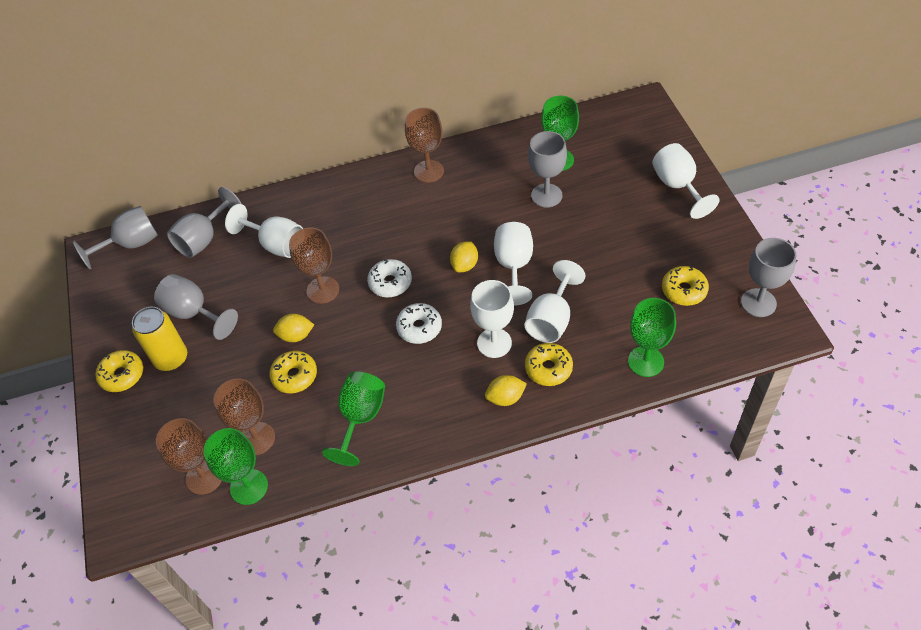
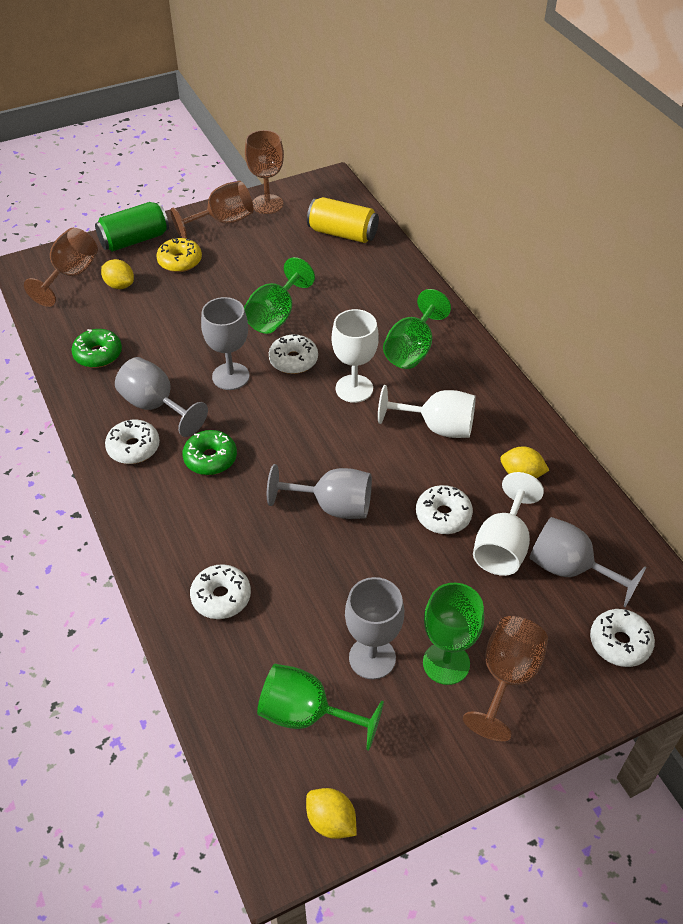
green can: none = 0 -> [95,202,169,252] = 1
green donut: none = 0 -> [71,329,122,368] [182,430,237,475] = 2
white donut: [367,259,412,297] [396,303,442,344] = 2 -> [105,420,160,464] [190,564,251,619] [269,334,318,374] [416,485,473,534] [590,609,655,667] = 5
white goblet: [225,204,303,258] [470,280,514,358] [494,222,533,305] [525,260,586,343] [652,143,720,219] = 5 -> [332,309,379,403] [378,385,476,438] [473,472,544,576] = 3
yellow donut: [96,350,143,392] [270,351,317,393] [525,343,573,386] [662,266,709,306] = 4 -> [156,238,202,272] = 1

